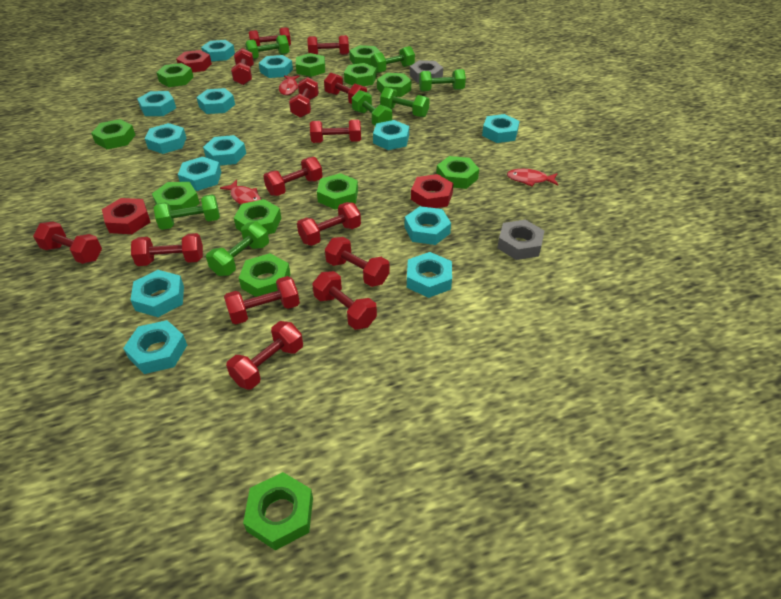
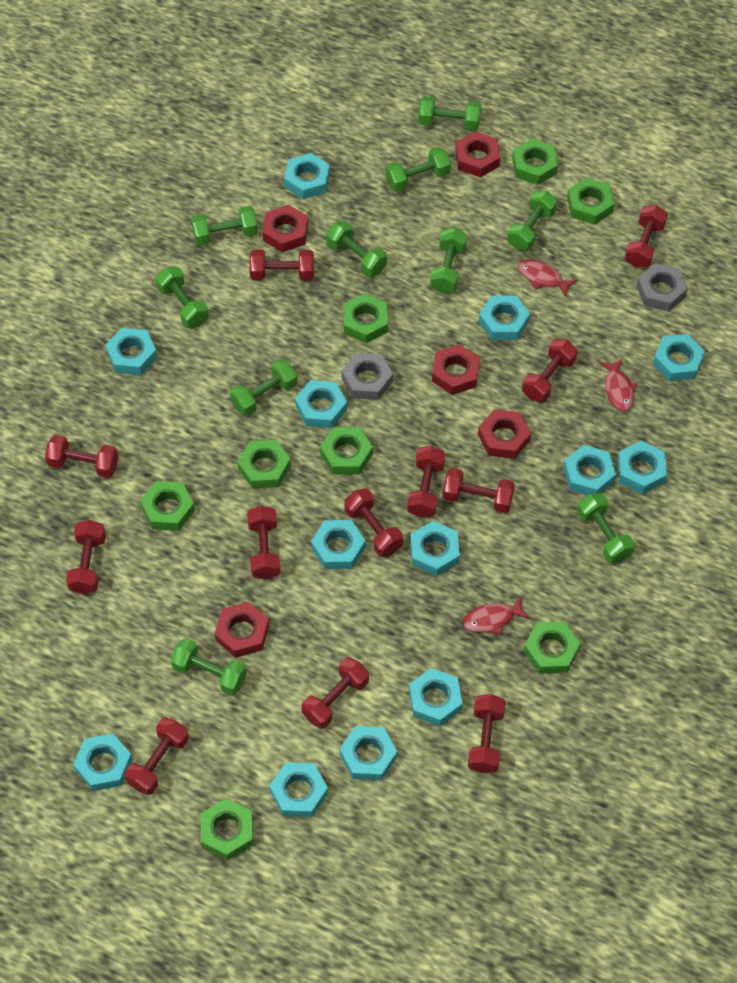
green dumbbell: [153,195,220,230] [206,221,269,276] [245,35,289,60] [352,90,392,126] [371,46,415,73] [380,87,430,117] [419,69,466,92] = 7 -> [156,266,209,328] [171,638,247,696] [191,206,258,246] [230,359,298,417] [326,221,387,277] [385,147,451,192] [418,96,481,131] [430,228,467,293] [507,190,558,251] [577,493,635,564] = 10
green nut: [91,119,135,149] [152,182,200,211] [156,63,194,87] [234,199,282,234] [239,253,290,297] [243,472,313,551] [296,53,325,77] [317,173,358,210] [344,63,377,86] [349,45,381,65] [377,73,411,97] [436,156,479,189] = 12 -> [140,481,195,531] [201,798,253,860] [237,440,291,489] [320,427,373,474] [343,293,388,343] [512,139,558,185] [524,622,581,674] [567,178,614,225] = 8
red dumbbell: [33,222,102,264] [131,233,203,266] [224,276,300,324] [226,321,303,389] [231,48,254,85] [249,27,291,46] [263,157,323,196] [289,77,319,118] [297,202,361,246] [307,35,349,55] [310,120,361,143] [312,271,377,330] [324,73,367,104] [325,237,389,287] = 14 -> [45,435,118,478] [66,520,106,594] [125,717,189,795] [247,506,281,580] [249,250,314,280] [301,657,369,729] [344,488,403,557] [407,446,445,518] [442,468,515,513] [468,694,506,773] [522,338,578,402] [624,205,668,268] = 12
red nut: [102,198,150,234] [176,50,212,72] [411,174,454,208] = 3 -> [215,602,269,658] [262,205,308,253] [432,344,480,395] [455,131,500,178] [478,409,531,459] = 5

